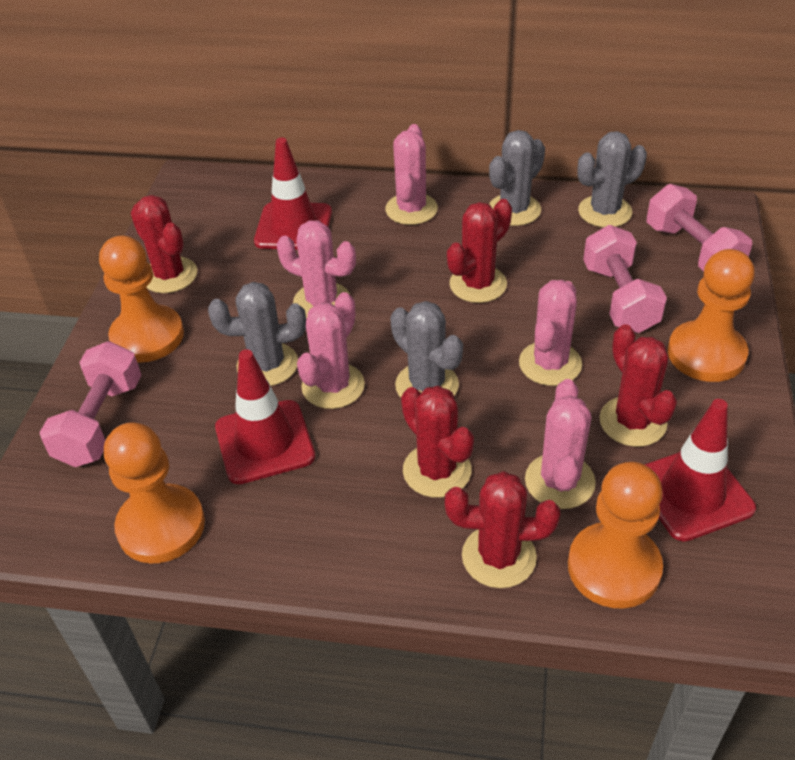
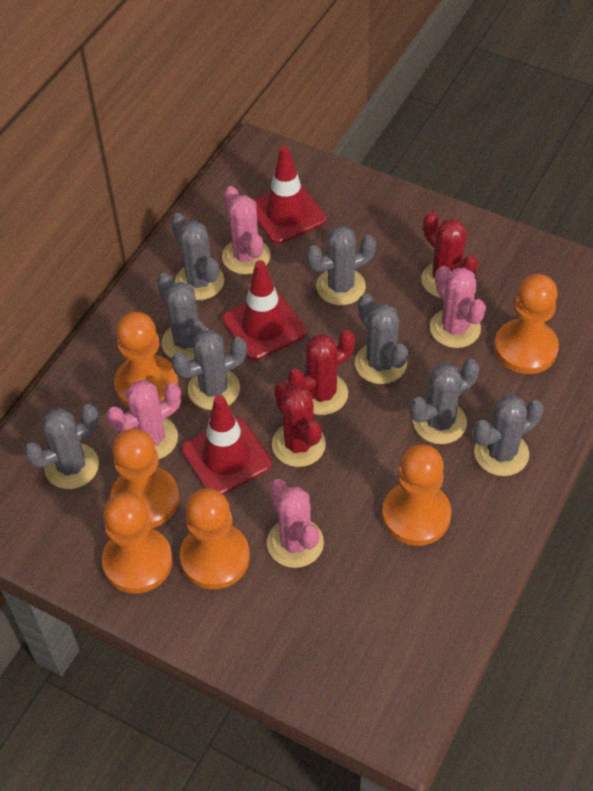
grey cactus: [208,282,306,386] [390,301,463,397] [489,130,545,226] [577,131,647,227] = 4 -> [24,404,99,489] [157,273,209,361] [171,213,224,300] [171,330,247,410] [306,226,376,305] [355,293,408,384] [410,359,479,444] [473,395,544,476] = 8
orange pawn: [99,235,184,363] [104,422,205,563] [568,462,663,609] [668,249,755,382] = 4 -> [102,492,173,593] [110,429,179,528] [114,312,179,408] [180,488,250,589] [382,444,451,546] [494,274,559,374] = 6
pink cactus: [277,221,356,319] [297,292,365,409] [385,124,438,225] [519,280,582,386] [525,379,596,509] = 5 -> [106,380,181,459] [222,186,271,274] [267,479,324,568] [430,266,486,348] = 4
pink dumbbell: [39,341,142,467] [583,225,667,333] [647,184,752,271] = 3 -> none = 0
red cactus: [131,195,197,293] [401,385,474,498] [445,471,560,588] [447,199,512,303] [599,324,677,447] = 5 -> [272,381,326,467] [288,330,355,415] [421,212,478,298] = 3

